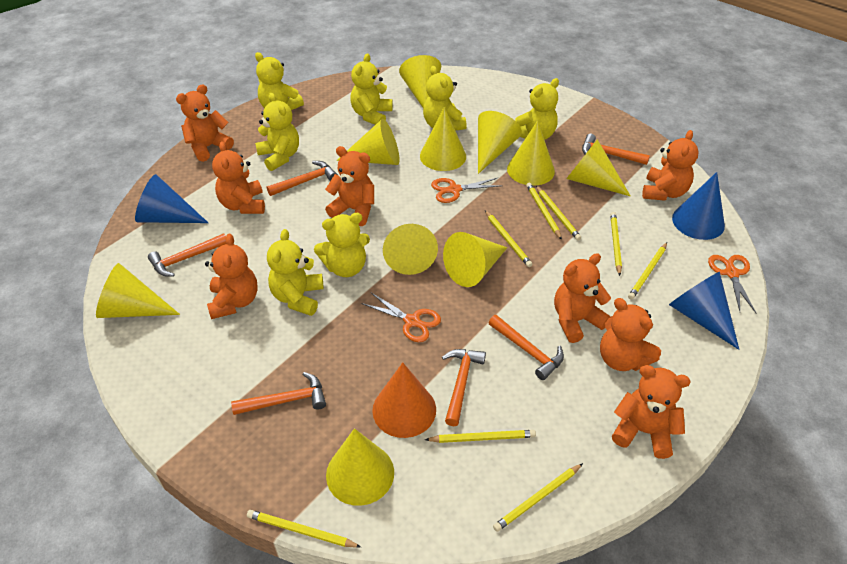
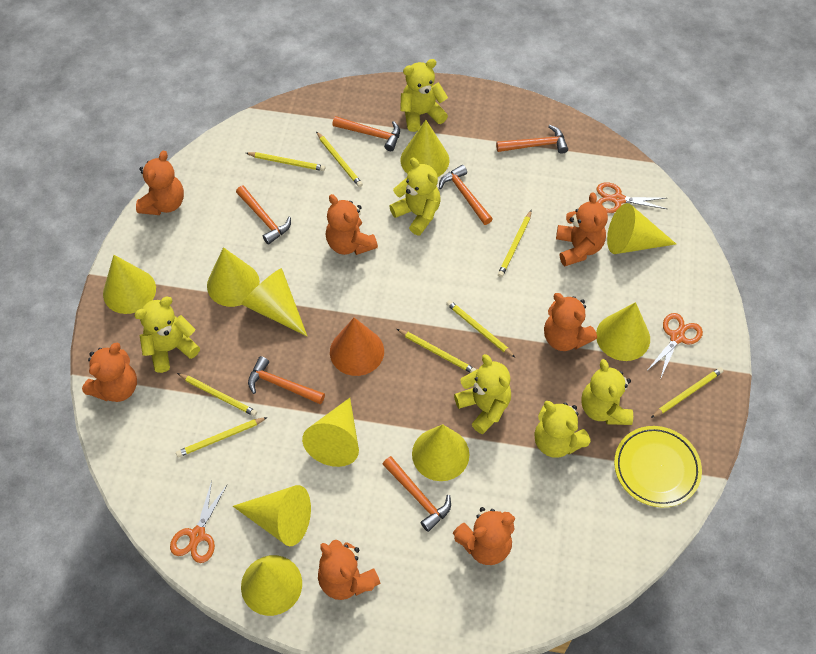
blue cone: [135,174,208,223] [669,272,739,350] [672,172,725,240] = 3 -> none = 0
orange teddy bear: [176,84,234,162] [205,233,258,319] [212,141,265,214] [325,146,374,226] [554,253,611,343] [600,298,661,371] [612,365,691,459] [642,130,698,201] = 8 -> [82,342,137,402] [136,150,184,215] [318,540,381,600] [326,194,378,255] [453,507,515,565] [544,293,597,351] [556,192,608,266] = 7
yellow plate: none = 0 -> [614,426,702,507] = 1
yellow teddy bear: [255,52,304,110] [255,93,299,171] [267,229,324,316] [314,213,370,277] [350,53,393,125] [423,66,466,131] [515,78,559,140] = 7 -> [134,297,200,373] [389,158,441,235] [400,59,448,132] [454,354,511,434] [534,401,591,458] [581,359,633,425] = 6

